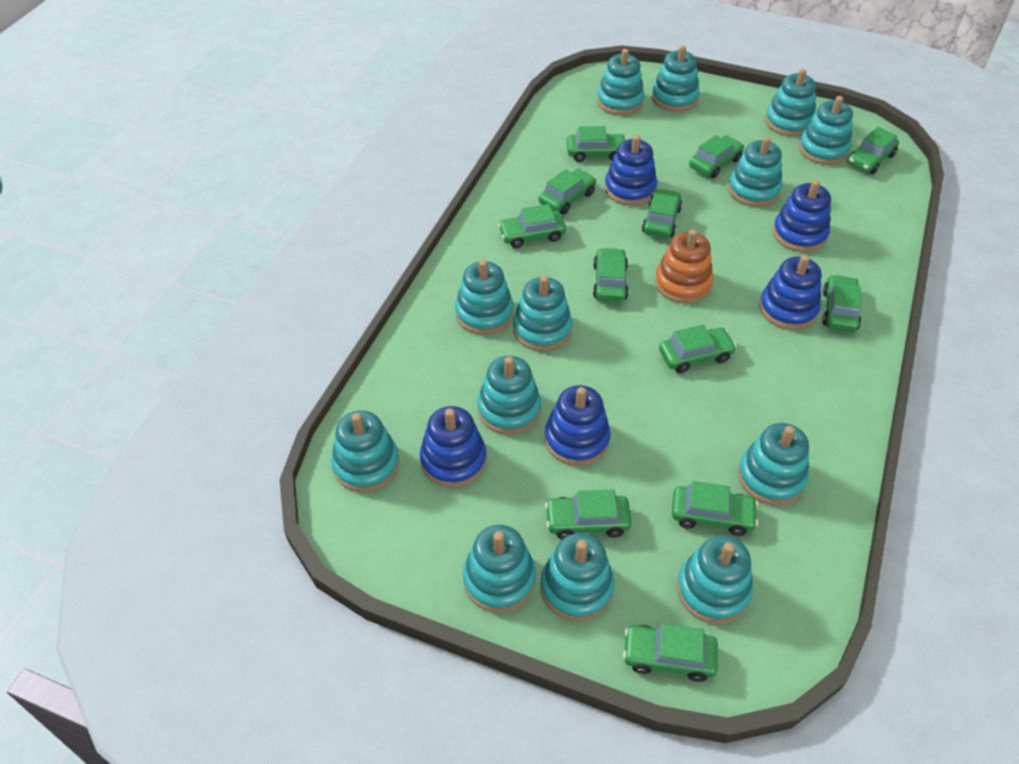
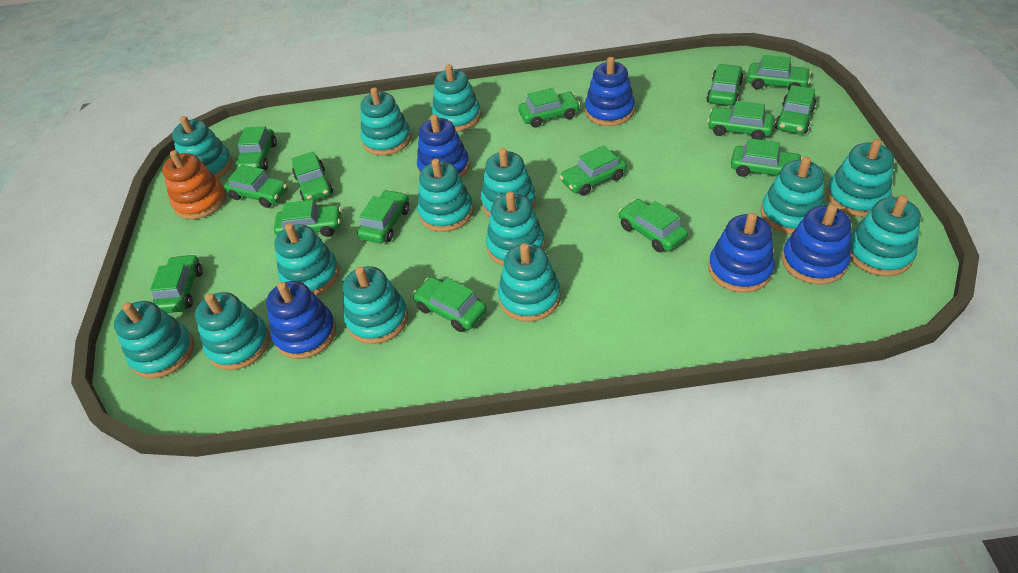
green car: [498,204,566,248] [539,169,596,214] [545,490,632,539] [567,126,627,162] [593,247,629,302] [623,624,718,682] [642,188,682,238] [659,325,737,373] [672,481,758,536] [689,135,744,178] [822,274,861,332] [847,127,899,174] = 12 -> [150,254,203,313] [224,164,288,208] [235,126,277,170] [274,200,342,237] [292,151,333,201] [357,190,410,243] [412,277,487,332] [518,88,580,128] [560,145,626,196] [619,199,688,252] [706,64,744,106] [707,101,774,140] [731,138,803,177] [747,55,811,90] [775,85,816,134] = 15
turquoise stacking toy: [331,410,400,492] [455,260,514,335] [463,525,536,613] [477,356,541,435] [513,276,572,351] [541,533,615,621] [597,49,645,115] [652,45,700,112] [677,535,753,624] [728,136,782,207] [738,423,809,505] [765,69,816,136] [799,96,853,165] = 13 -> [114,301,194,379] [172,116,233,179] [195,292,270,370] [274,223,340,296] [343,266,408,344] [360,87,411,156] [417,159,473,232] [432,64,481,132] [481,148,536,217] [486,192,545,266] [498,243,561,322] [761,157,824,234] [826,139,894,217] [850,195,921,276] = 14

